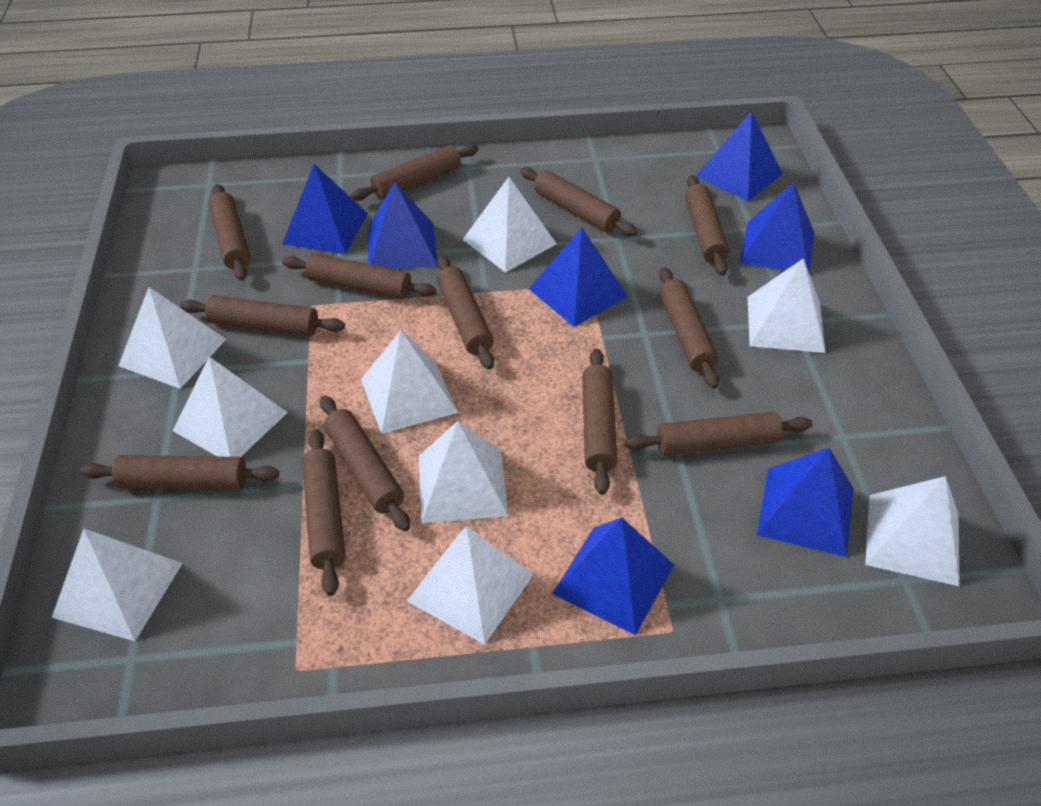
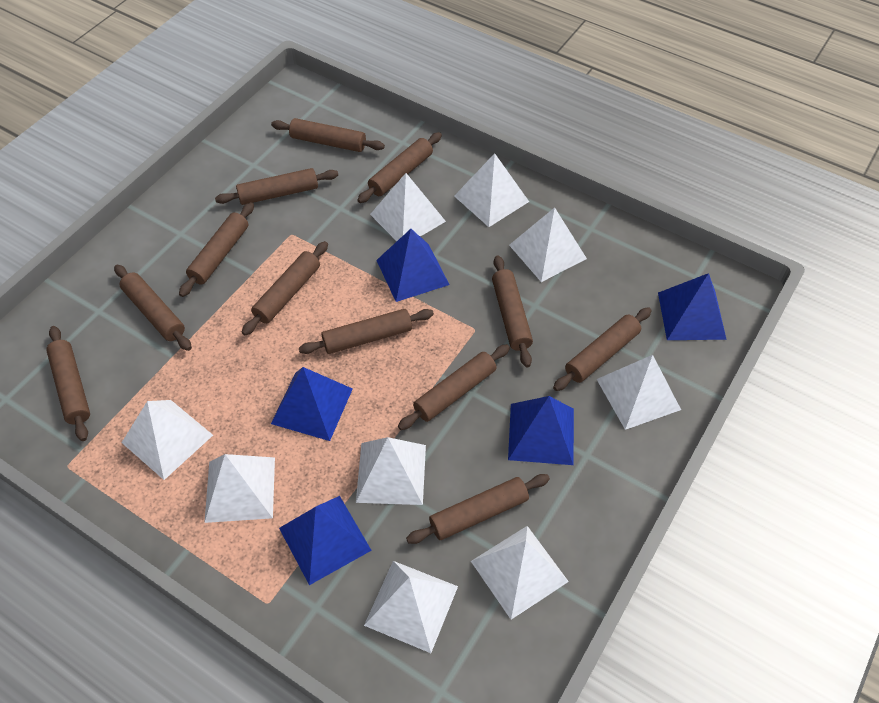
blue pyramid: [282,164,368,254] [367,182,437,269] [529,227,628,327] [552,517,674,635] [696,111,783,201] [740,183,815,274] [757,448,854,557] = 7 -> [271,367,353,441] [279,496,372,585] [376,229,450,302] [508,396,574,465] [658,273,727,340] = 5
brown rolling pin: [80,455,279,490] [180,295,345,336] [209,184,250,281] [282,253,436,299] [302,429,345,596] [320,395,410,532] [350,144,478,201] [437,256,494,370] [520,167,637,236] [582,348,617,495] [625,411,813,455] [659,267,719,388] [685,175,730,276] = 13 -> [46,326,90,441] [114,265,192,351] [179,202,254,297] [215,168,338,205] [242,241,328,335] [271,118,385,152] [299,309,434,354] [357,132,442,203] [398,344,510,430] [406,474,550,544] [492,255,533,367] [553,307,652,391] = 12

